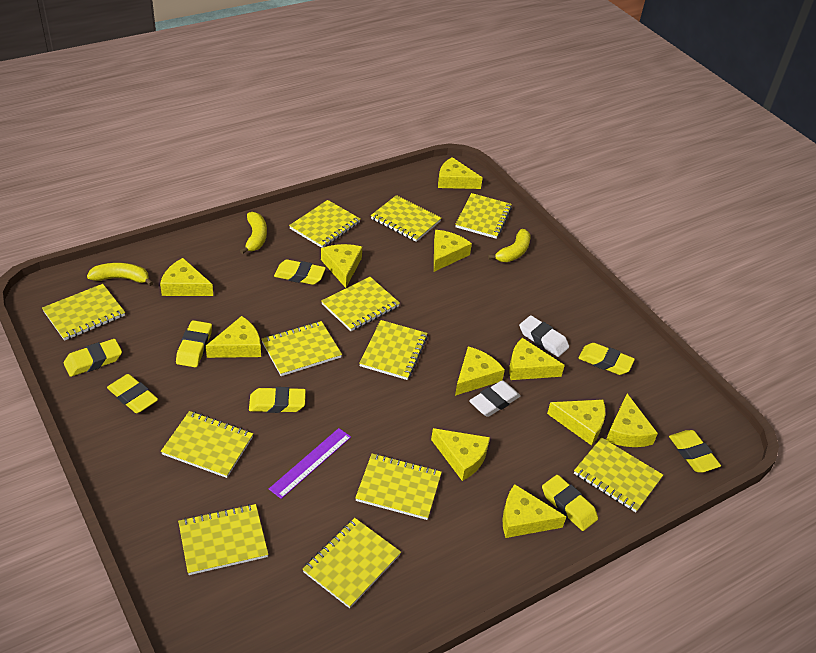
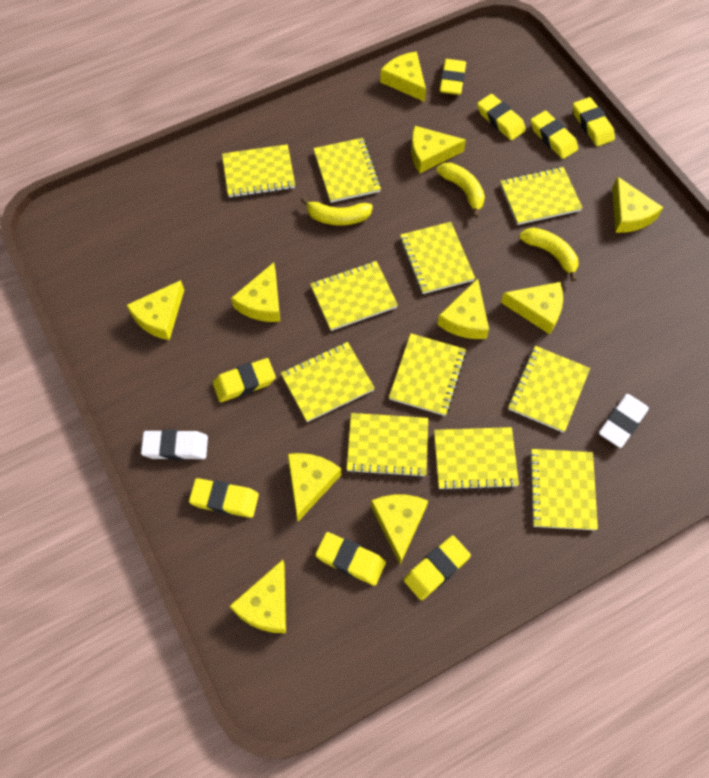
purple ruler: [269,428,351,499] = 1 -> none = 0
yellow cheese: [160,258,213,296] [206,316,261,358] [321,244,362,288] [431,428,490,481] [434,230,472,272] [438,157,483,189] [455,346,505,396] [502,484,567,538] [509,338,565,380] [547,400,605,446] [606,394,658,447] = 11 -> [126,280,184,340] [229,560,286,633] [231,262,280,322] [288,453,341,521] [371,495,428,564] [380,51,426,102] [411,126,466,173] [437,279,489,339] [501,282,563,334] [612,176,663,233] = 10
yellow notebook: [42,284,125,341] [161,411,253,478] [178,504,268,575] [261,321,342,376] [289,200,360,248] [303,518,401,608] [321,277,400,331] [355,454,442,520] [359,320,428,380] [371,195,441,242] [455,193,512,239] [574,437,663,512] = 12 -> [222,144,295,198] [281,342,375,422] [310,261,398,331] [313,138,381,203] [347,413,428,478] [389,334,466,416] [400,222,475,294] [434,427,519,491] [500,167,583,225] [508,346,590,433] [529,449,598,530] = 11

